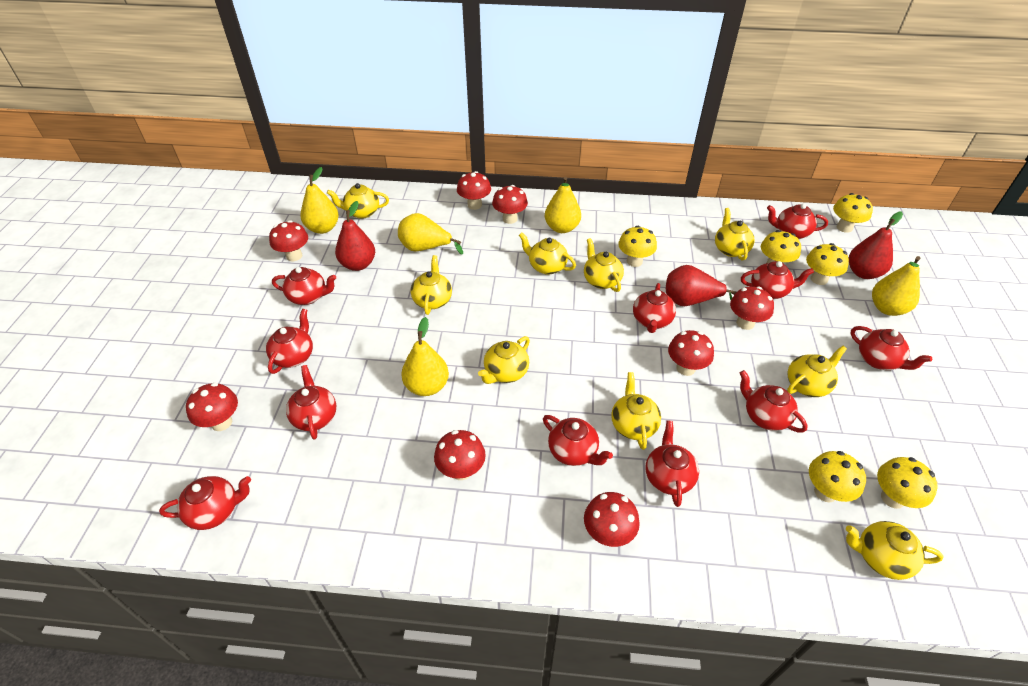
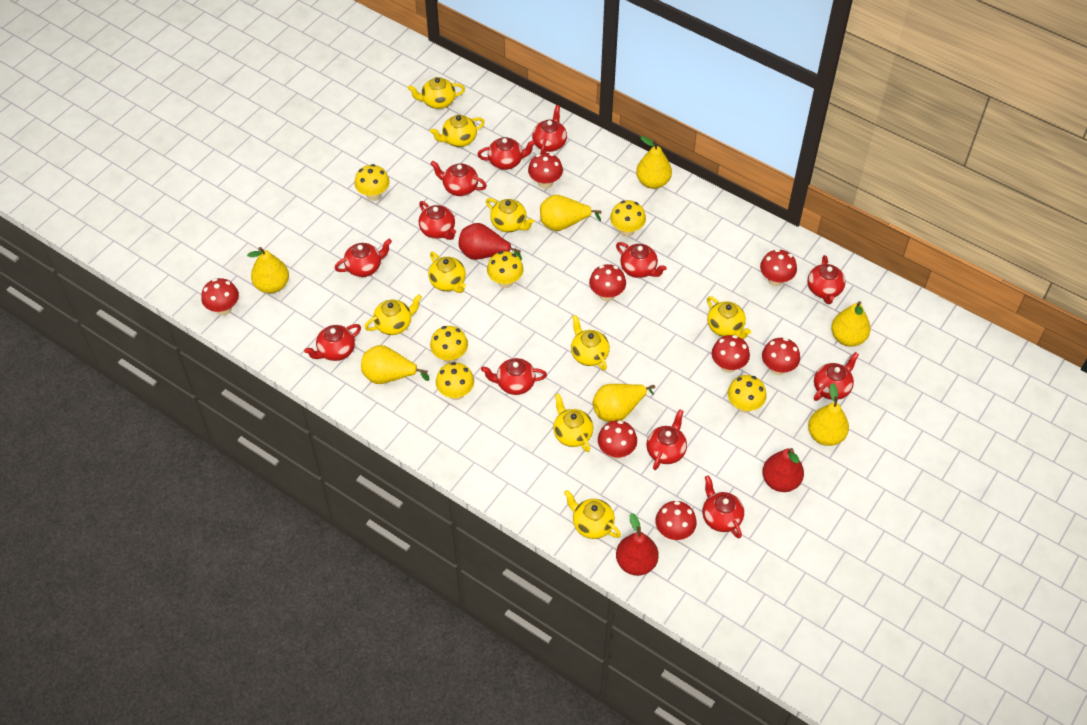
red teapot: [159,476,251,530] [266,309,313,374] [272,267,336,305] [286,365,336,440] [543,415,613,466] [633,283,676,333] [646,421,699,507] [740,370,808,433] [741,261,814,299] [767,203,828,239] [850,326,932,370] = 11 -> [304,324,361,361] [334,239,392,277] [419,201,456,240] [430,161,487,196] [477,137,536,170] [481,358,547,395] [532,105,567,153] [616,242,667,278] [647,409,687,470] [703,475,744,538] [808,255,845,304] [814,352,859,401] = 12
yellow pear: [300,167,339,234] [398,213,463,255] [401,317,449,396] [545,177,581,233] [872,256,921,316] = 5 -> [247,247,289,293] [361,345,430,384] [540,195,602,231] [593,384,655,422] [636,136,672,189] [808,383,849,446] [831,301,871,347] = 7

